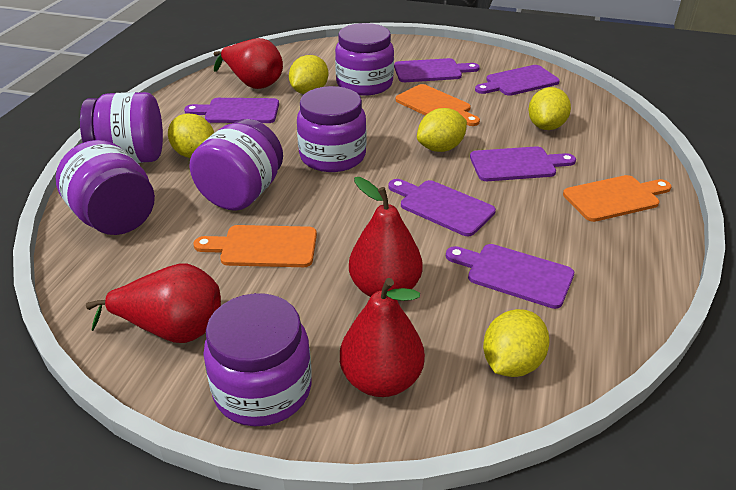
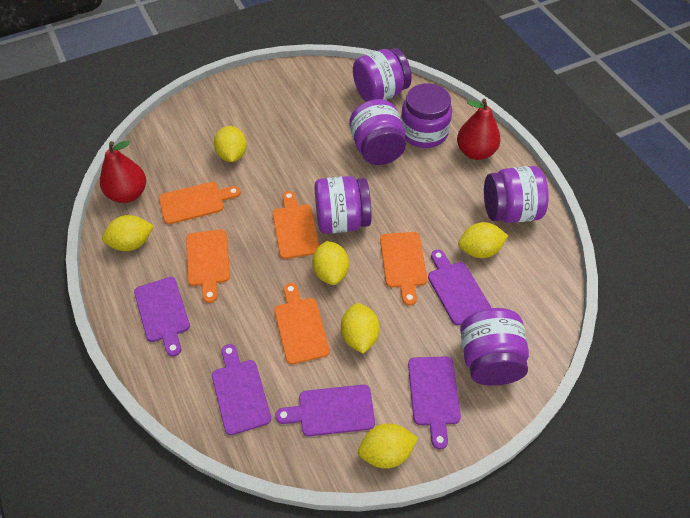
orange cutting board: [194,225,317,267] [395,84,480,126] [563,175,672,222] = 3 -> [159,182,241,224] [186,229,230,303] [273,191,319,259] [274,283,330,365] [380,232,427,306] = 5
purple cutting board: [184,98,279,123] [388,179,496,236] [394,58,479,82] [446,244,574,309] [470,146,576,181] [475,65,560,96] = 6 -> [134,277,190,357] [212,344,271,435] [275,385,375,436] [408,356,461,449] [428,250,491,325] = 5
red pear: [86,263,221,343] [214,38,283,89] [340,278,425,397] [349,177,423,297] = 4 -> [100,141,146,203] [457,99,501,160] = 2
yellow lemon: [168,114,214,158] [289,55,328,94] [417,108,467,152] [483,309,549,377] [528,87,571,130] = 5 -> [102,215,154,251] [214,126,247,162] [312,241,349,285] [341,303,380,354] [358,423,418,469] [458,222,508,258] = 6

